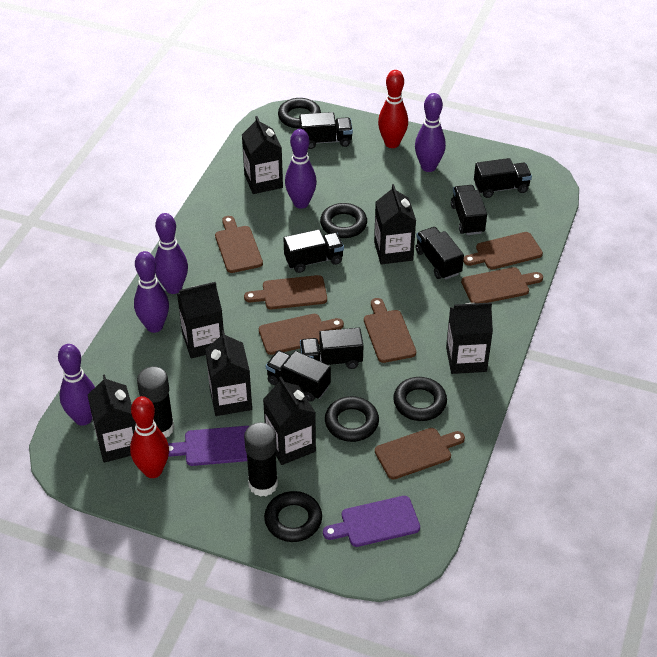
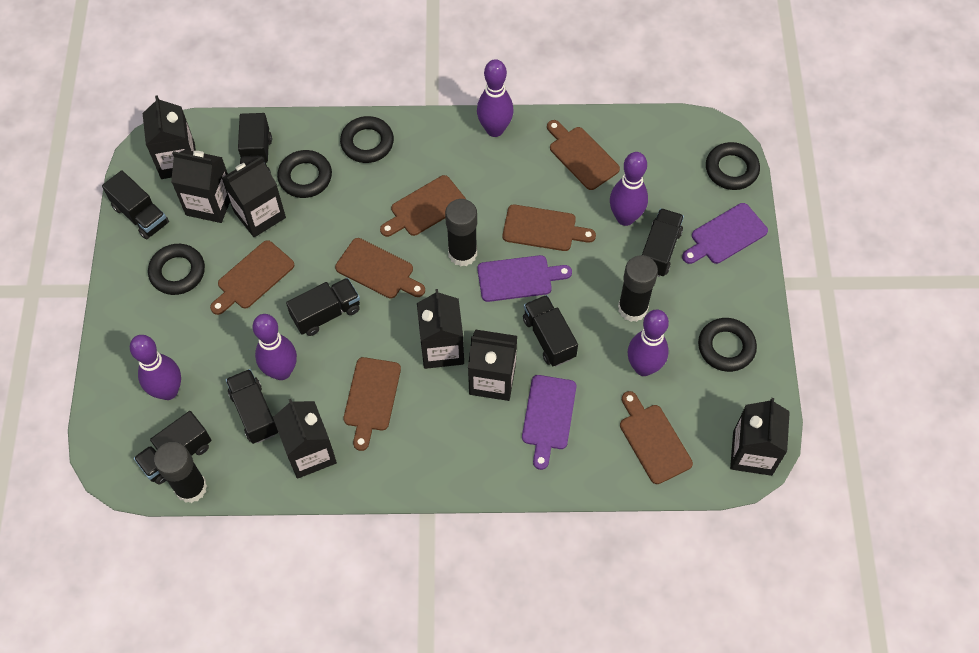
black glue stick: [137,366,174,438] [244,422,278,497] = 2 -> [154,442,207,503] [445,199,477,267] [618,255,658,322] = 3
purple cutting board: [168,426,249,466] [323,496,420,547] = 2 -> [477,255,572,302] [522,375,576,470] [682,203,768,264] = 3
red bowling pin: [130,396,169,478] [378,70,408,148] = 2 -> none = 0

